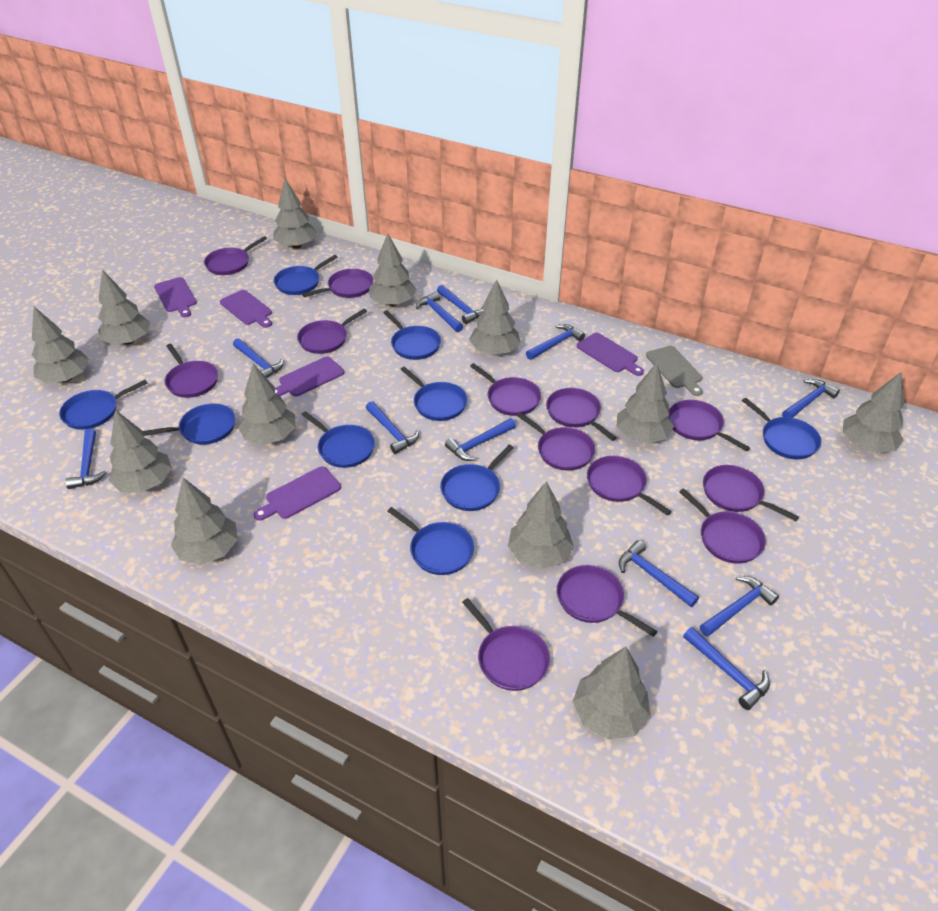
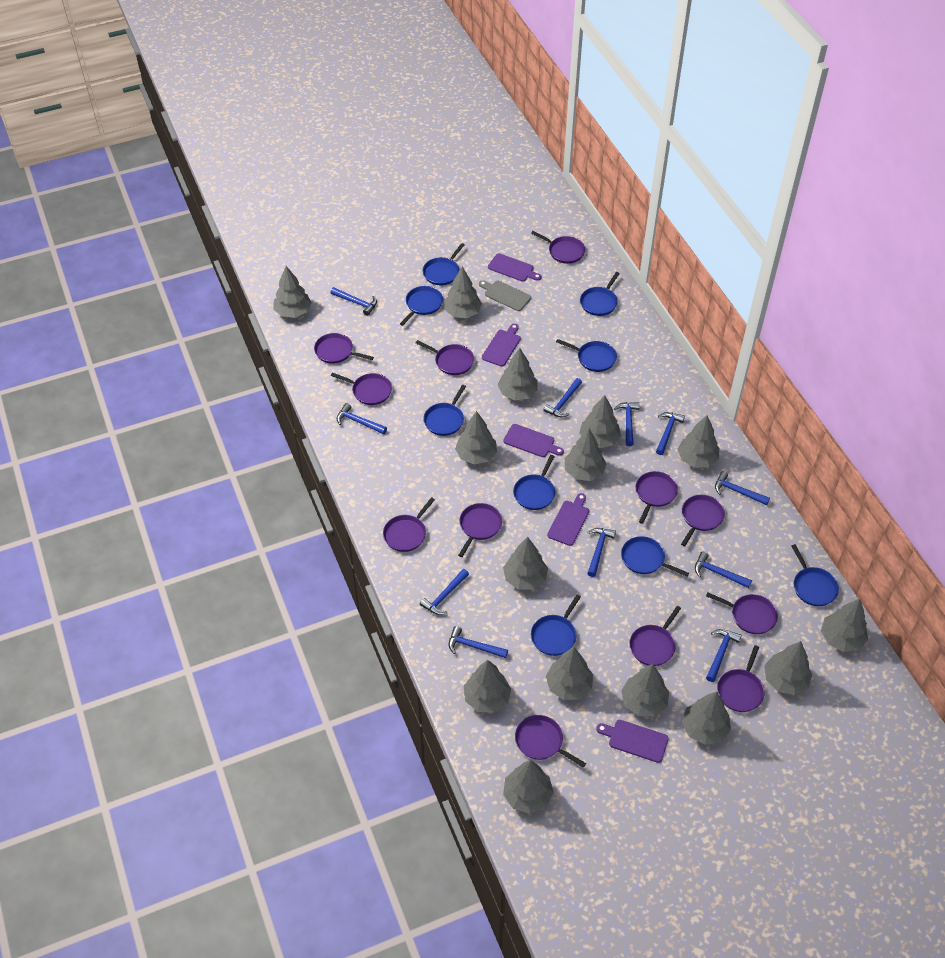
grey tree: [32,306,89,383] [98,270,150,345] [109,410,172,493] [171,478,238,565] [238,364,296,445] [273,179,317,249] [369,233,417,306] [469,279,520,355] [508,481,574,569] [573,647,651,740] [617,363,674,444] [842,372,904,453] = 12 -> [273,266,311,318] [444,267,482,318] [455,411,497,464] [464,660,511,713] [498,348,538,400] [503,537,548,590] [503,760,554,814] [546,647,593,700] [564,428,606,481] [579,395,621,448] [621,664,669,716] [678,415,719,468] [682,691,731,745] [764,641,812,695] [821,598,868,652] = 15
purple pan: [164,344,218,398] [204,236,267,275] [297,309,367,354] [302,269,374,298] [462,598,550,691] [470,363,541,416] [517,412,595,471] [546,388,616,441] [557,565,657,637] [587,456,672,515] [669,400,750,451] [679,488,766,564] [703,465,799,521] = 13 -> [314,333,374,364] [331,372,392,405] [383,497,435,552] [416,340,474,375] [458,503,502,557] [515,715,586,768] [531,231,585,264] [630,606,681,666] [636,471,678,524] [681,495,725,546] [706,592,778,634] [717,645,765,712] = 12

